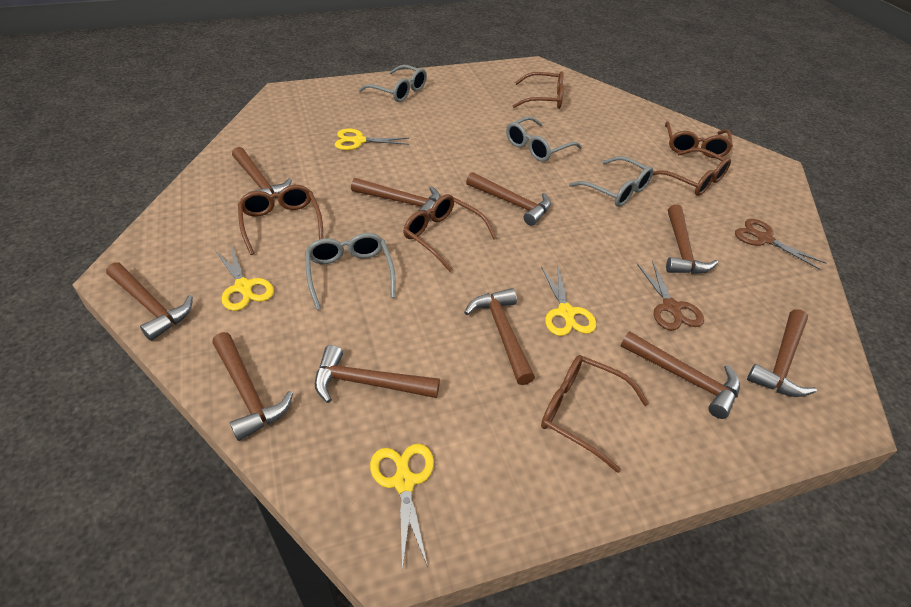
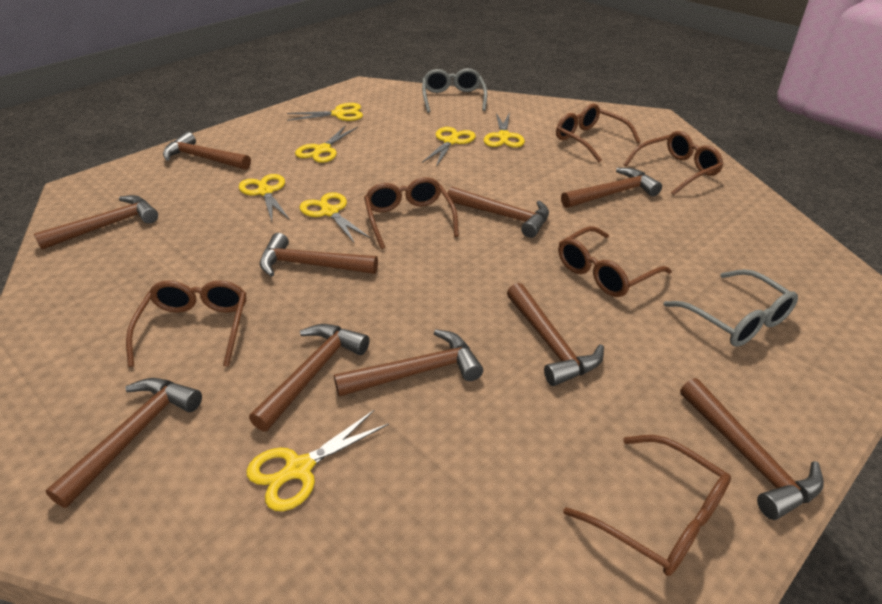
brown scissors: [637,260,704,331] [735,219,827,270] = 2 -> none = 0
grey glasses: [305,233,395,310] [359,65,427,102] [506,116,582,162] [569,156,654,207] = 4 -> [422,68,487,113] [663,269,798,347] = 2
yellow scissors: [215,244,274,311] [335,129,410,150] [370,444,434,570] [541,266,596,336] = 4 -> [239,174,290,221] [246,410,389,511] [287,103,363,121] [295,125,358,163] [299,192,371,244] [422,127,476,167] [484,112,525,148] = 7

